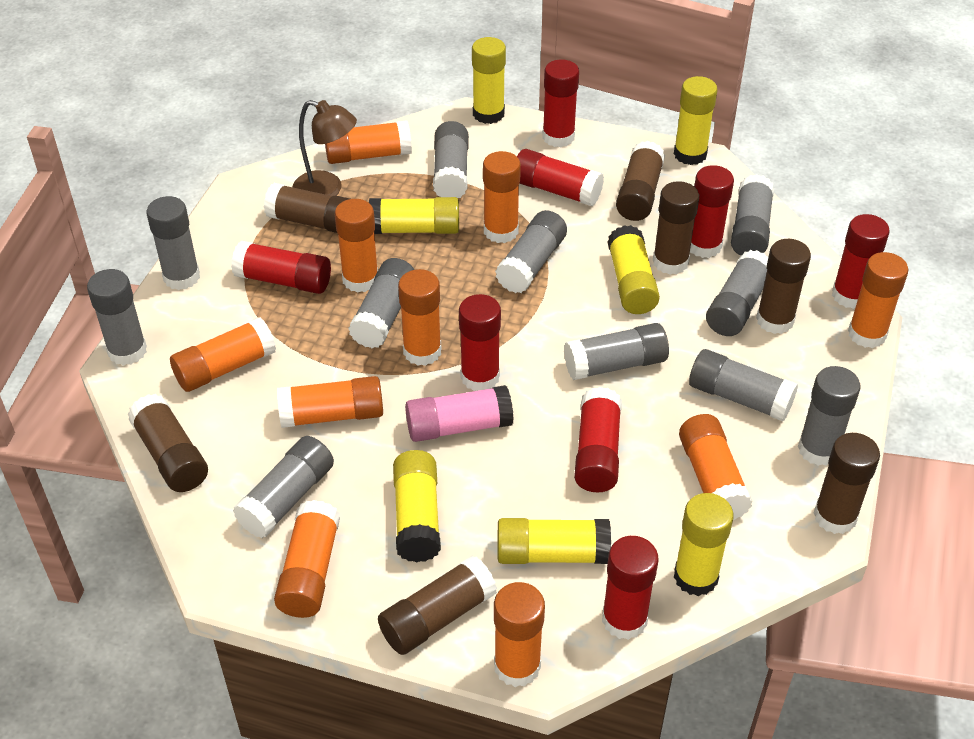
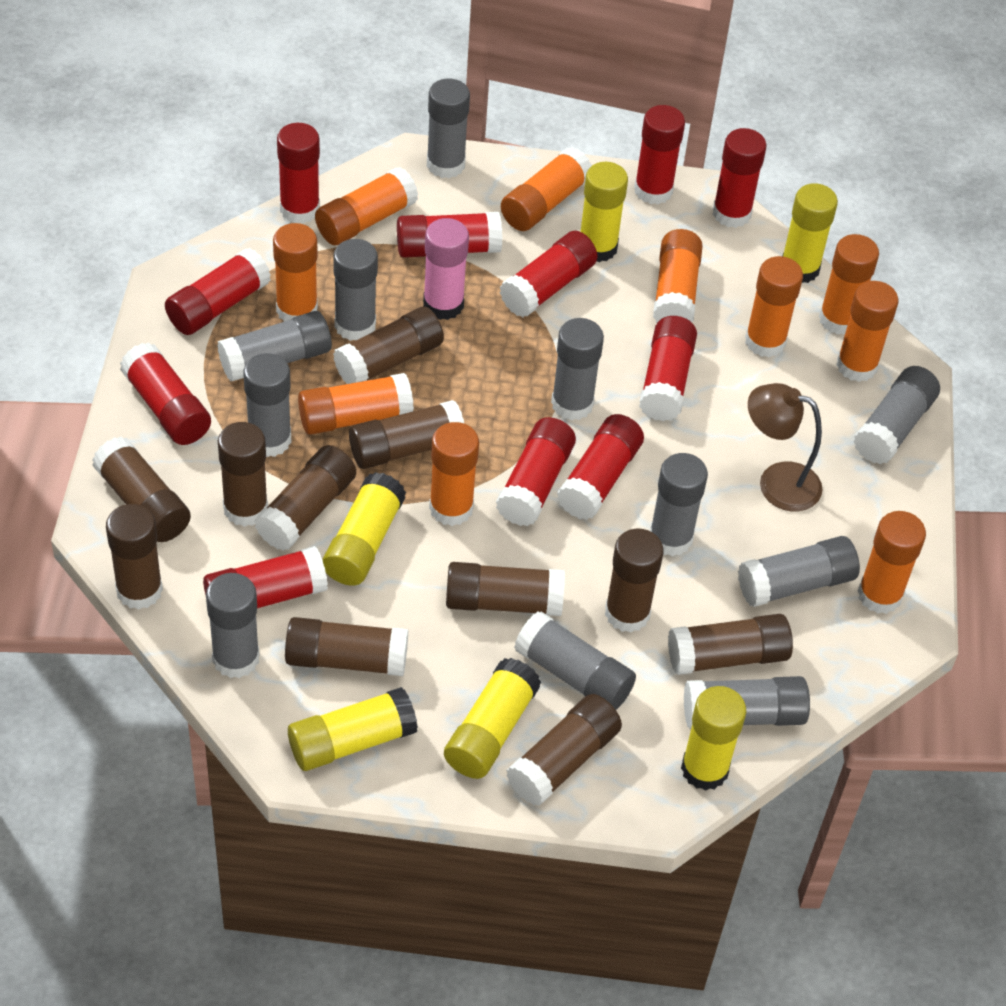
brown glue stick: [128,394,208,492] [264,183,350,233] [378,555,497,655] [616,141,665,221] [653,181,699,275] [756,239,811,334] [814,433,880,534] = 7 -> [92,436,191,542] [106,504,163,610] [218,422,268,527] [254,445,356,551] [285,617,408,676] [333,307,444,384] [349,400,464,469] [446,562,565,616] [506,694,622,806] [605,529,664,633] [668,614,793,675] = 11
red glue stick: [231,241,331,294] [459,294,501,391] [517,149,604,206] [542,59,579,147] [574,387,622,492] [602,536,659,640] [690,165,734,258] [832,214,889,309] = 8 -> [120,343,211,445] [165,248,271,335] [203,546,328,608] [277,123,320,224] [397,212,502,258] [496,417,576,526] [500,231,598,317] [557,414,644,520] [634,105,685,204] [639,316,697,421] [713,128,766,228] = 11
yellow glue stick: [369,197,459,234] [393,450,441,562] [472,37,506,124] [498,518,611,564] [607,225,660,314] [674,76,717,165] [674,493,733,596] = 7 -> [288,687,418,771] [322,472,406,586] [444,658,541,779] [581,162,628,262] [681,686,746,791] [782,183,838,283] = 6

